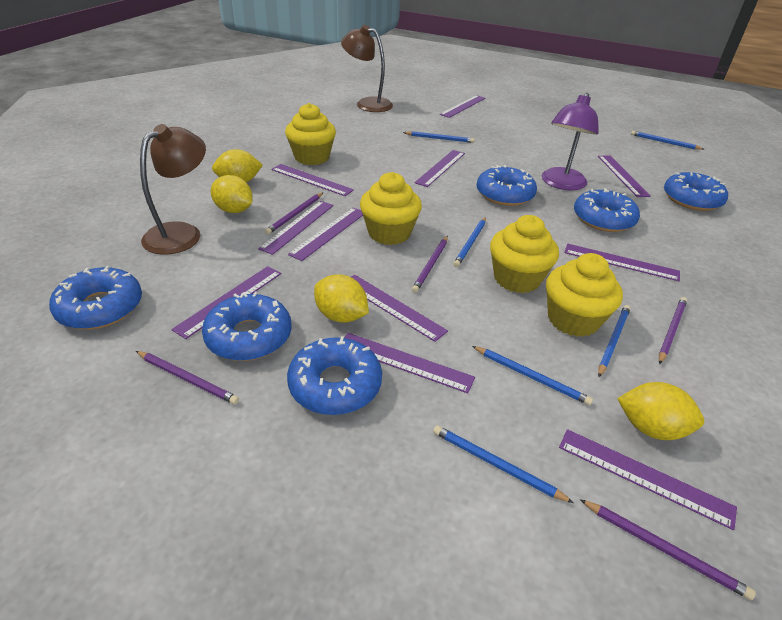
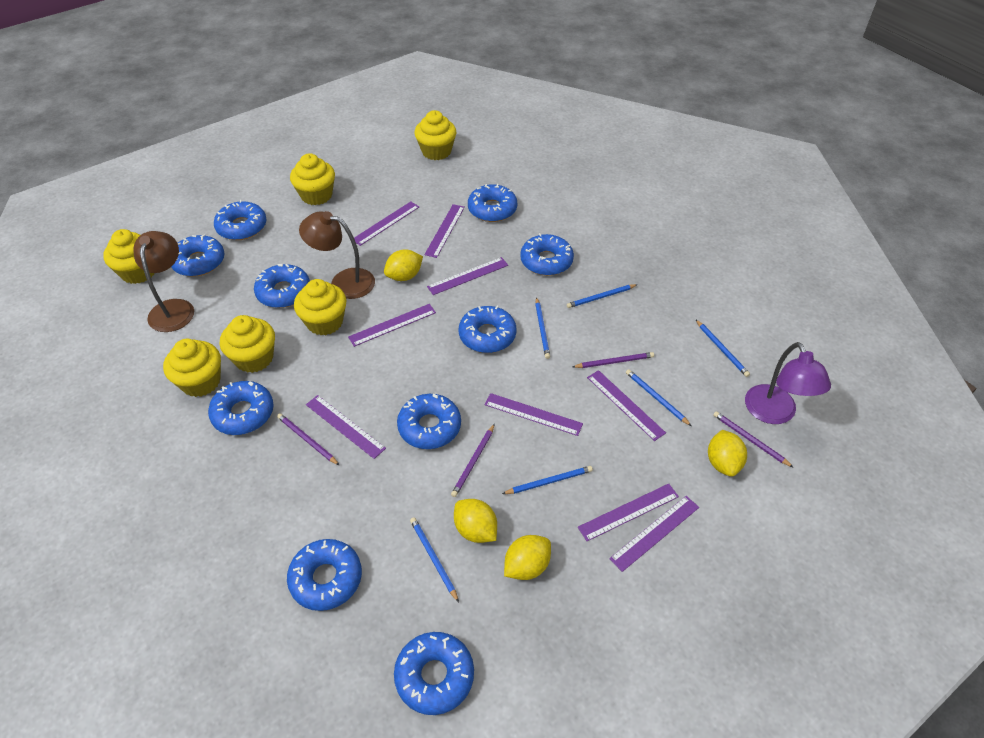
blue donut: [49,266,142,330] [202,292,291,361] [287,336,382,415] [477,165,537,206] [574,188,640,232] [664,172,728,211] = 6 -> [171,235,224,277] [208,381,274,435] [214,200,267,240] [254,264,310,308] [287,539,362,611] [394,632,474,715] [397,394,461,449] [459,306,516,353] [468,184,517,222] [520,233,574,276] = 10
purple pencil: [136,351,239,405] [265,192,323,235] [412,236,448,293] [580,499,756,600] [659,297,687,364] = 5 -> [277,413,339,465] [451,424,495,497] [573,352,654,368] [713,411,794,468] = 4
purple ruler: [171,266,281,339] [258,201,334,255] [271,164,354,196] [288,208,363,261] [344,333,475,393] [351,275,448,342] [414,150,465,187] [439,95,486,118] [559,429,737,530] [565,243,680,281] [598,155,651,197] = 11 -> [306,395,386,459] [348,304,436,347] [354,201,419,246] [424,204,465,258] [427,257,508,295] [485,393,583,436] [578,483,679,541] [587,370,666,441] [609,496,699,572] = 9
yellow cupcake: [285,103,336,165] [360,172,422,245] [490,215,559,293] [546,253,623,337] = 4 -> [103,229,154,284] [163,339,221,397] [220,315,275,373] [290,153,335,205] [294,279,347,335] [414,110,456,160] = 6

